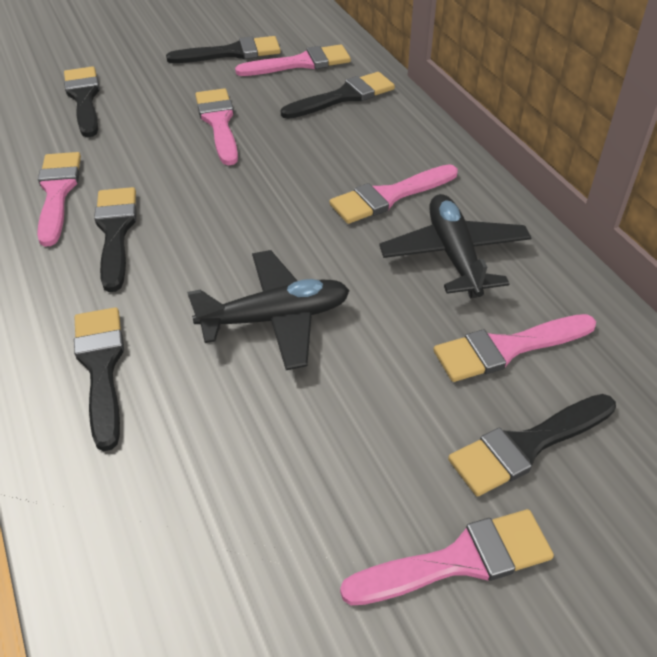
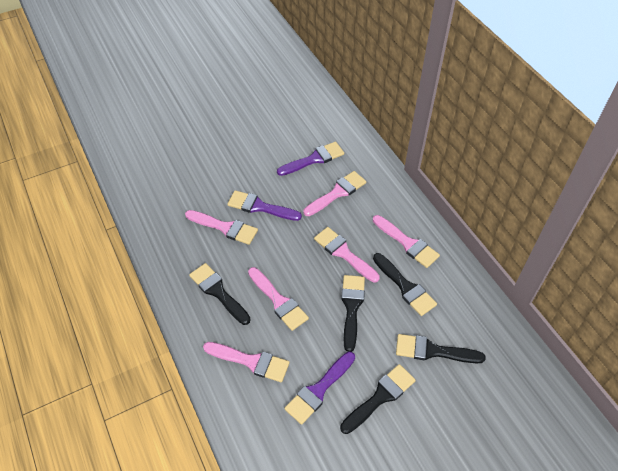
black brush: [64,66,100,137] [74,307,124,451] [94,187,137,292] [166,36,281,63] [281,72,395,119] [448,394,616,497] = 6 -> [189,263,251,325] [340,364,416,434] [341,275,365,352] [373,253,437,316] [396,334,486,363] = 5
black plane: [187,250,350,370] [379,194,532,298] = 2 -> none = 0
purple brush: none = 0 -> [227,190,302,221] [277,142,344,176] [284,352,355,425] = 3

